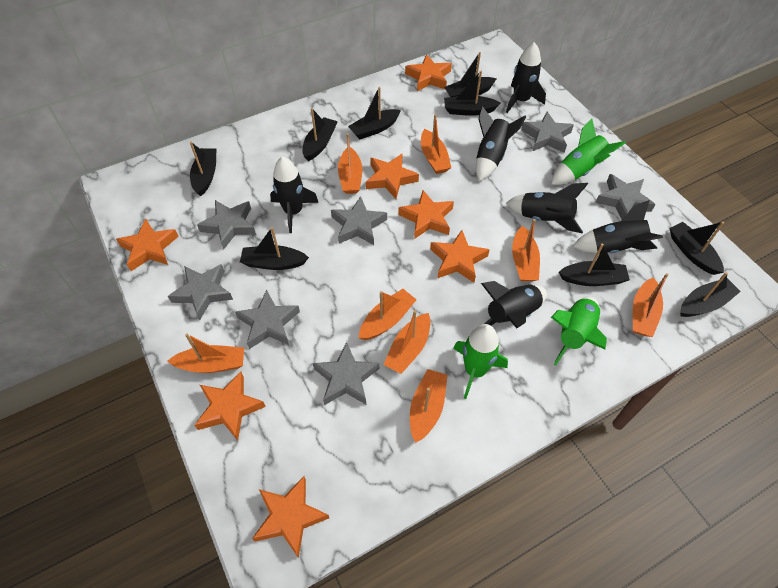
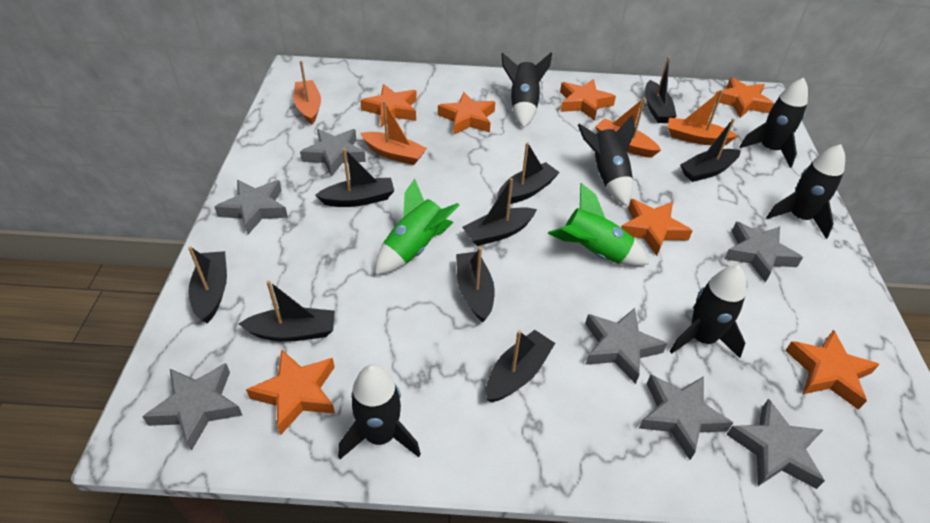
green rocket: [453,324,508,399] [551,118,626,185] [551,297,607,366] = 3 -> [375,178,459,275] [548,183,649,266] = 2
orange boat: [168,334,244,373] [338,133,362,194] [359,289,417,340] [384,310,430,374] [410,369,447,443] [421,114,451,174] [512,219,540,281] [633,273,669,337] = 8 -> [293,61,321,124] [360,101,427,165] [595,97,661,158] [668,90,738,145] = 4

